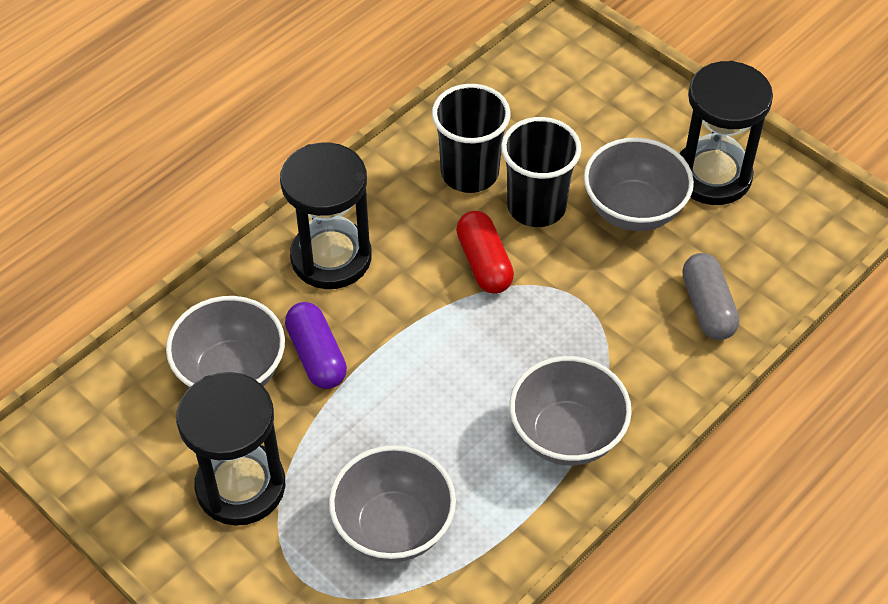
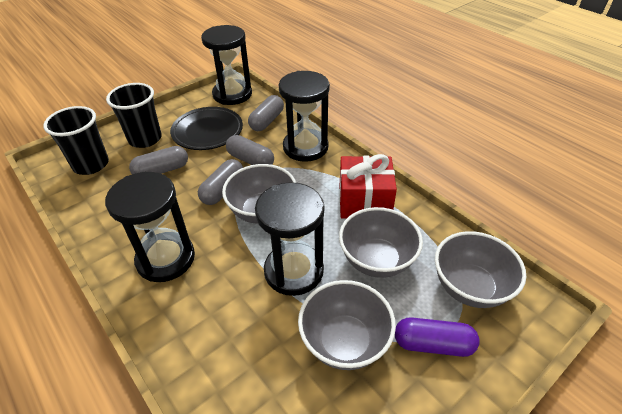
black hourglass: [176,372,285,526] [280,142,372,289] [679,61,773,205] = 3 -> [105,172,195,282] [201,25,252,105] [255,182,324,296] [279,71,330,162] = 4
black plate: none = 0 -> [170,107,243,150] = 1
grey capsule: [682,253,739,340] = 1 -> [129,146,188,174] [198,159,243,205] [226,135,274,165] [248,95,284,131] = 4
red capsule: [456,211,514,294] = 1 -> none = 0
red gift: none = 0 -> [339,154,397,219] = 1

